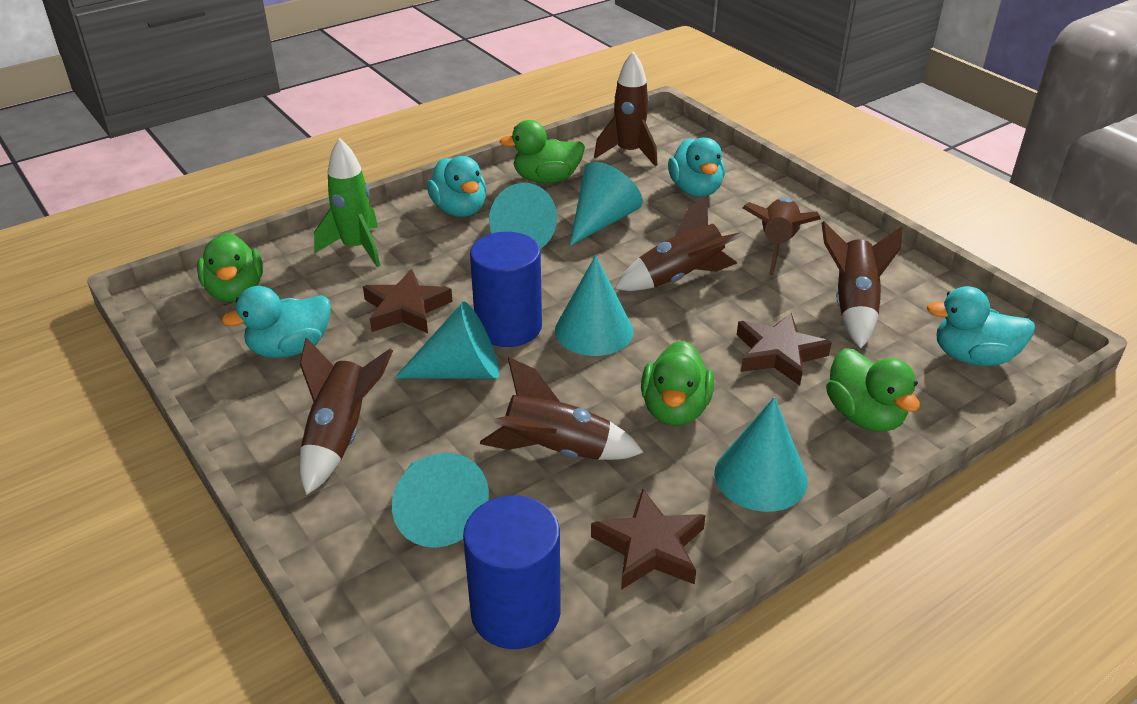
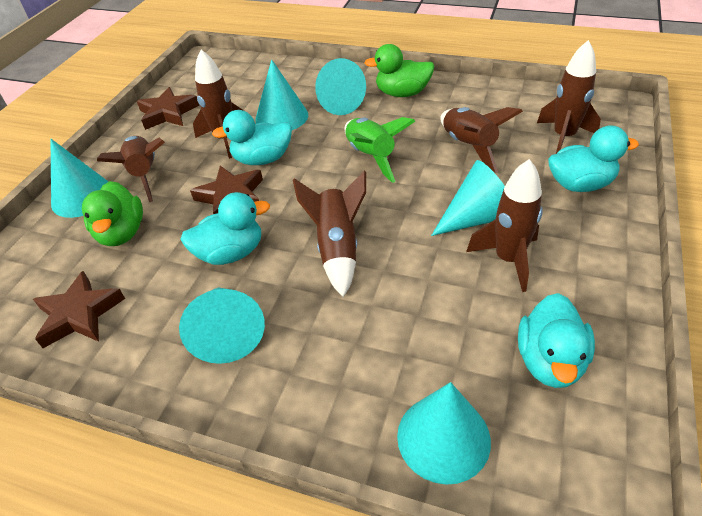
blue cylinder: [463,496,561,649] [470,232,542,347] = 2 -> none = 0
green duck: [197,233,263,302] [499,120,585,183] [641,340,714,426] [826,348,920,432] = 4 -> [82,181,143,246] [364,44,434,97] = 2

